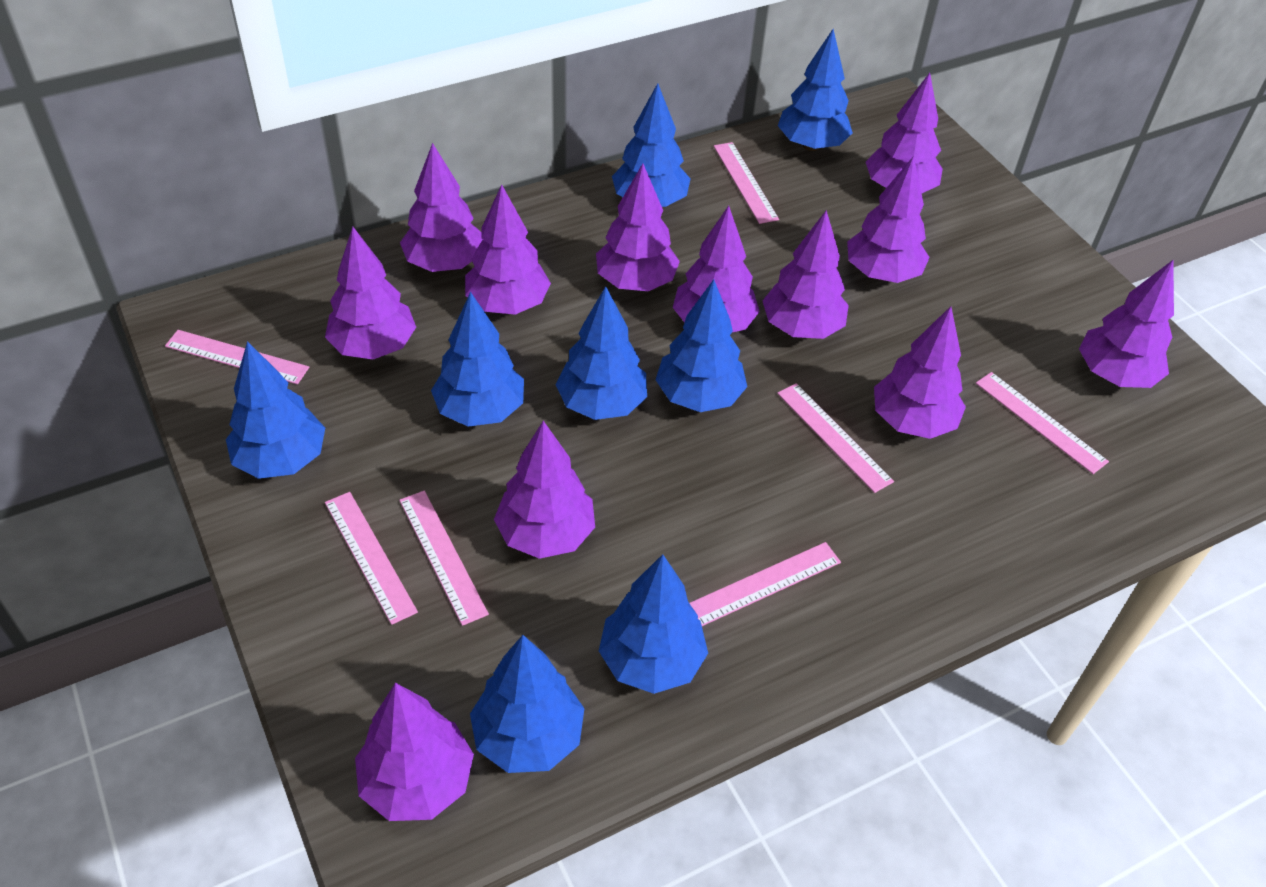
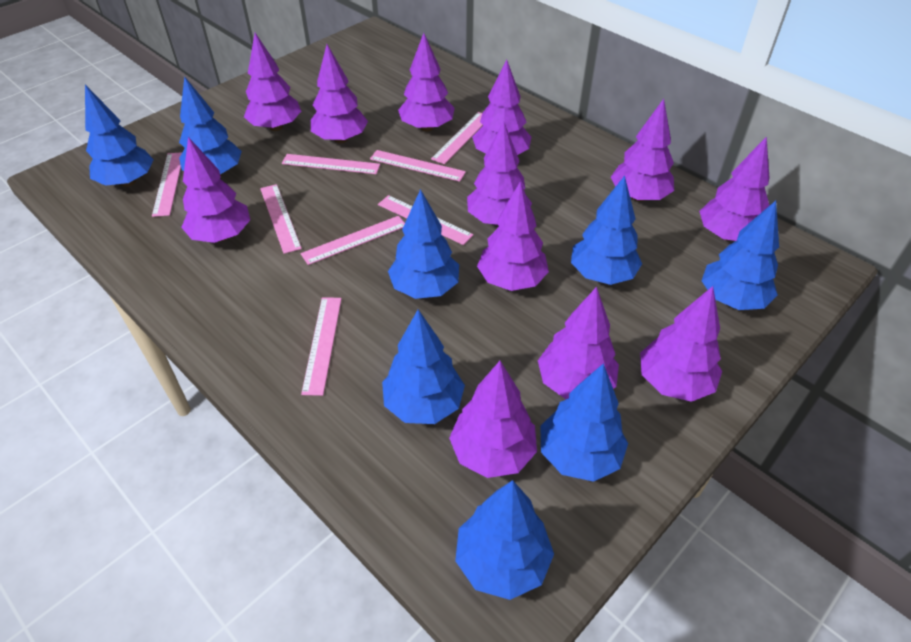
pink ruler: [165,330,309,384] [325,492,418,625] [399,491,489,626] [690,542,841,626] [714,142,779,224] [777,383,894,493] [976,372,1109,474] = 7 -> [152,152,182,217] [260,184,302,254] [282,154,380,174] [301,216,405,265] [301,297,342,396] [370,150,466,182] [378,195,474,245] [431,112,483,164] = 8

